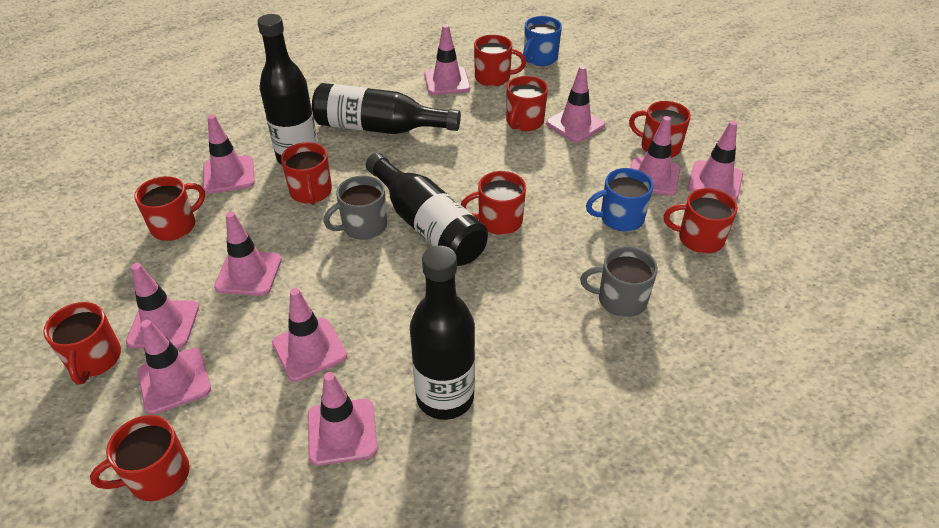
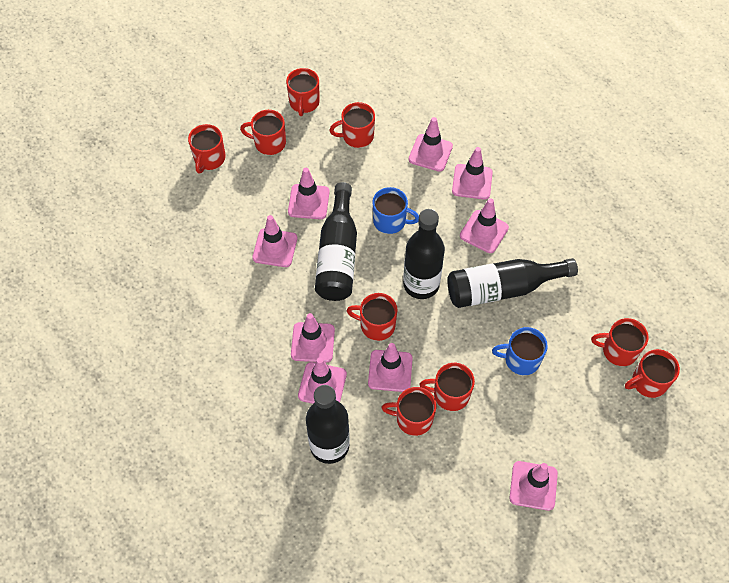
grey mug: [324,176,387,240] [580,247,658,317] = 2 -> none = 0
pink traffic cone: [126,263,199,349] [137,320,211,415] [203,114,255,194] [214,212,282,296] [272,288,347,382] [308,372,378,466] [424,24,470,95] [546,65,605,142] [630,116,681,196] [688,121,743,201] = 10 -> [252,215,297,267] [288,168,330,219] [291,313,335,362] [298,357,347,404] [368,343,413,392] [409,117,453,172] [452,147,493,200] [460,198,509,253] [510,461,558,511] = 9

